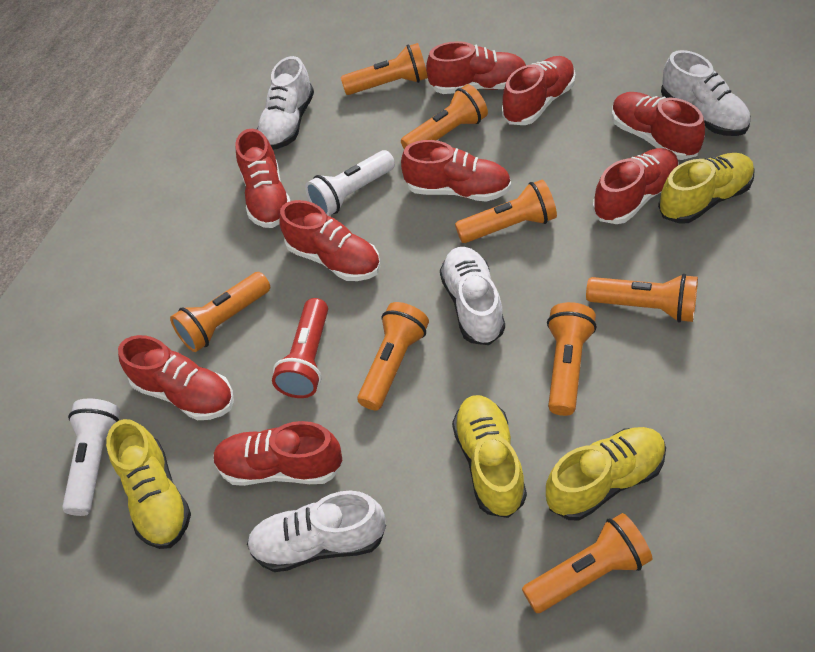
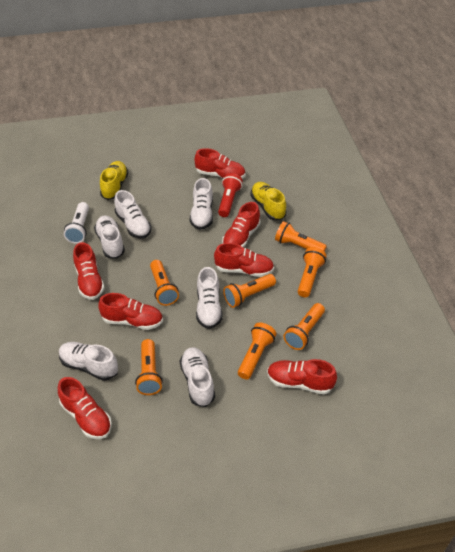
orange flashlight: [170,272,270,352] [341,43,428,95] [357,302,429,410] [401,84,488,149] [455,180,557,243] [522,513,652,613] [547,302,597,416] [586,274,698,322] = 8 -> [135,339,163,395] [150,260,179,306] [223,274,276,308] [238,323,276,379] [275,221,327,252] [284,303,325,350] [298,247,326,297] = 7
red shoe: [118,335,234,420] [213,421,343,486] [235,129,290,228] [279,200,380,281] [401,140,511,202] [426,41,526,94] [502,56,576,125] [593,148,679,224] [612,92,705,160] = 9 -> [58,377,112,439] [73,242,105,300] [98,293,163,330] [195,148,245,179] [214,243,274,277] [222,202,261,248] [267,359,337,394] = 7
white flashlight: [62,399,120,516] [305,150,395,216] = 2 -> [64,202,89,244] = 1
white shoe: [247,491,386,572] [257,56,314,150] [440,247,505,345] [661,50,750,136] = 4 -> [59,342,118,381] [94,215,125,259] [114,190,152,239] [180,347,215,407] [190,178,213,230] [196,267,223,329] = 6
yellow shoe: [106,419,191,549] [452,395,527,518] [546,427,666,521] [658,153,755,224] = 4 -> [100,161,128,200] [250,182,287,220] = 2

